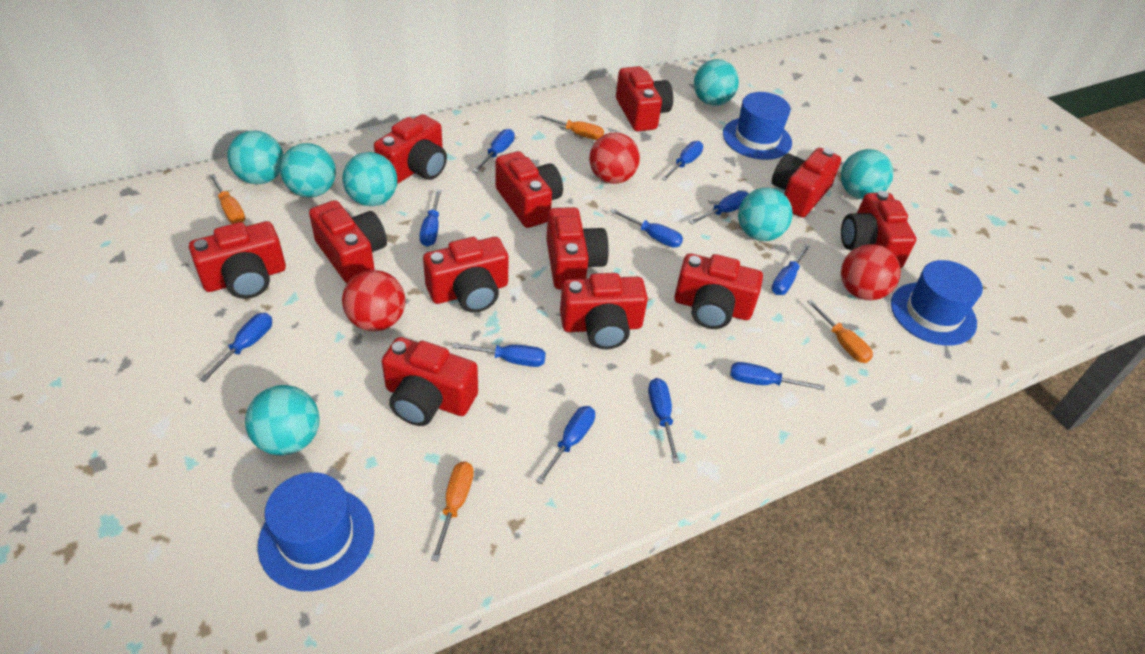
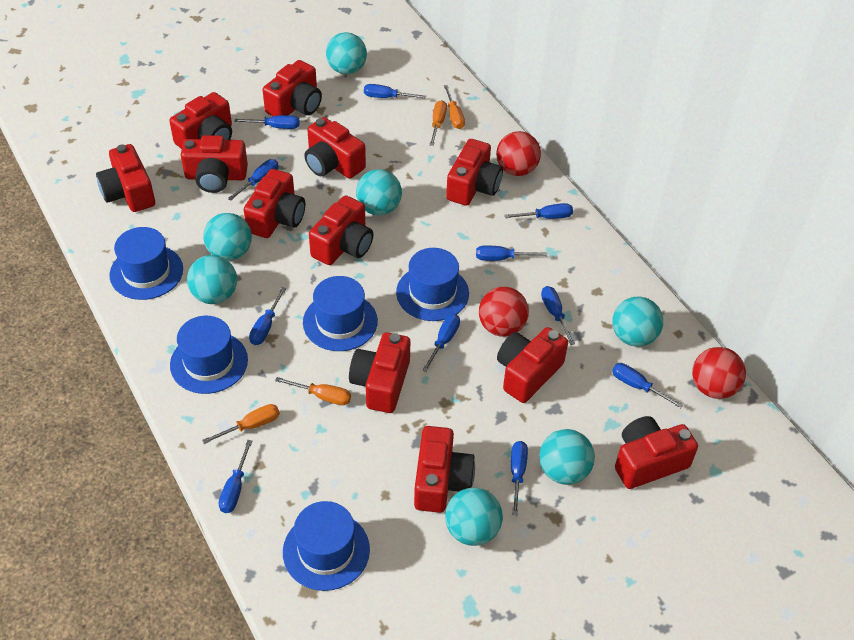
blue hat: [258,472,374,591] [723,92,792,160] [891,260,983,346] = 3 -> [109,227,183,300] [170,316,248,394] [283,501,370,591] [303,276,378,351] [396,248,469,321] = 5

